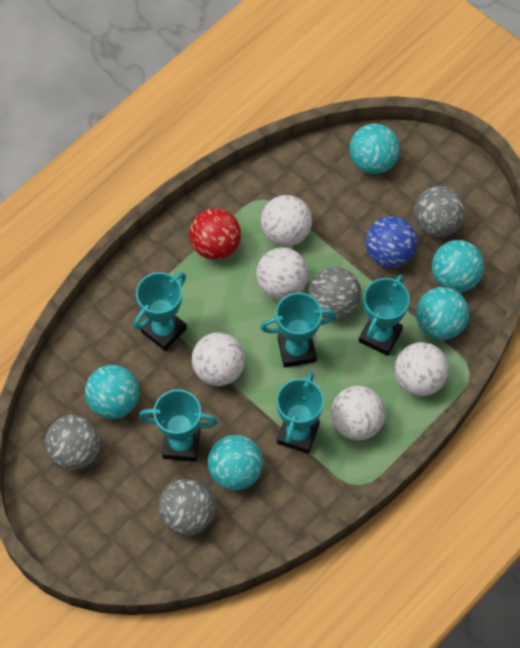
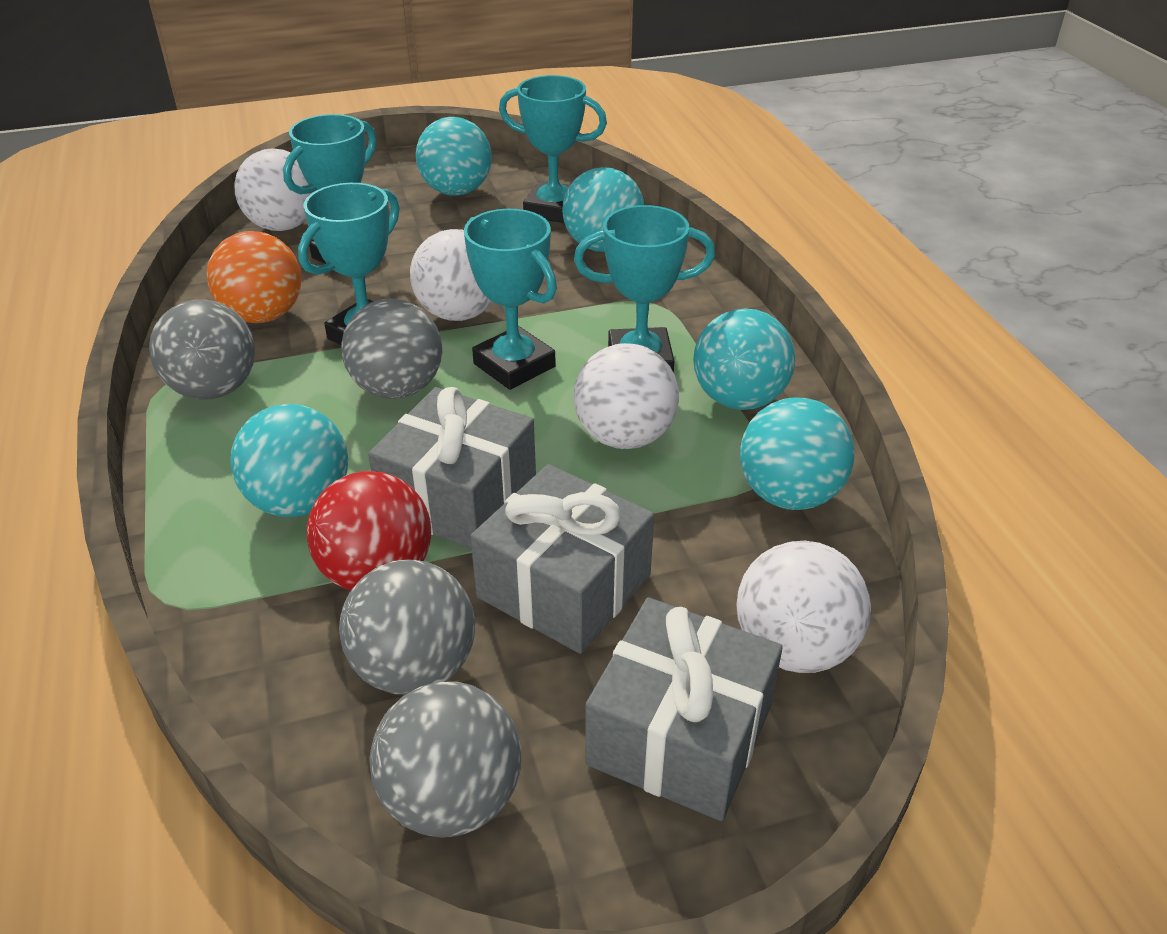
blue ball: [366,216,418,268] = 1 -> none = 0
grey gift: none = 0 -> [368,387,536,549] [470,464,654,654] [585,597,783,821] = 3
orange ball: none = 0 -> [207,231,302,323] = 1
white ball: [192,332,245,386] [256,247,309,300] [261,195,312,247] [331,386,386,440] [395,342,449,396] = 5 -> [235,148,315,231] [410,229,492,321] [574,343,679,449] [736,541,871,673] = 4

